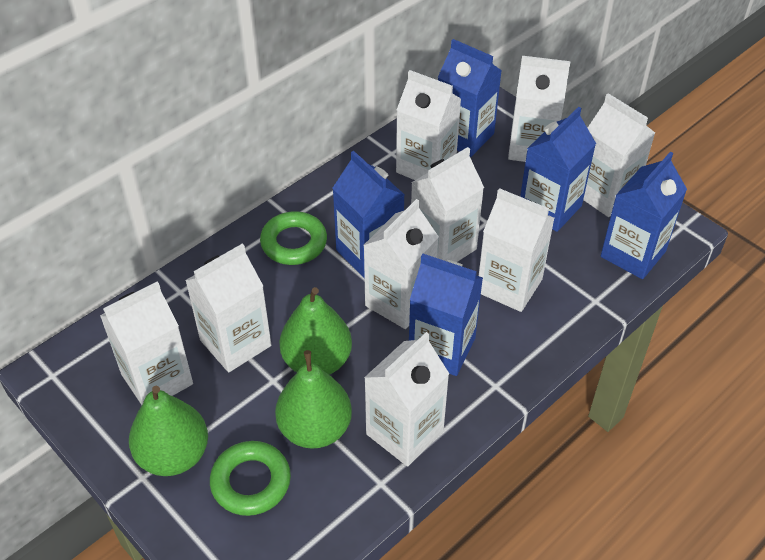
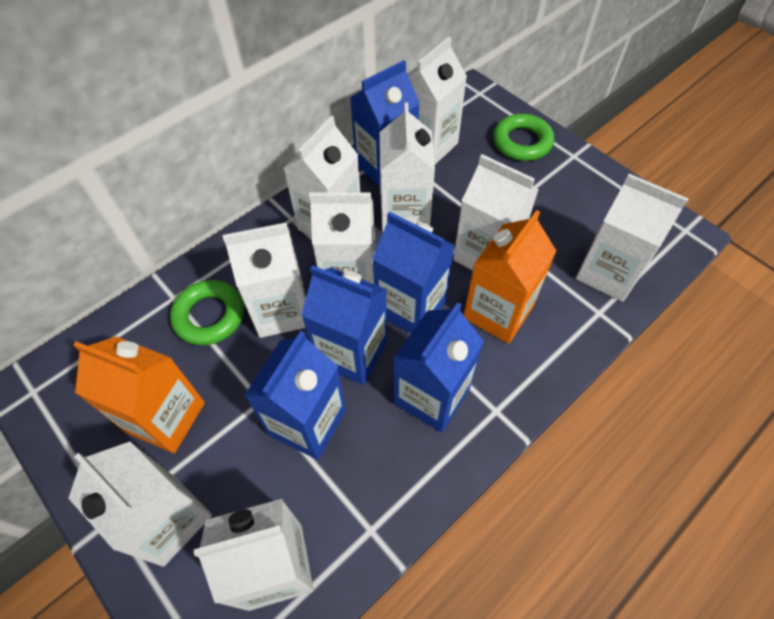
green pear: [129,386,208,476] [275,350,352,449] [279,287,352,375] = 3 -> none = 0
orange carton: none = 0 -> [73,336,205,453] [464,210,556,344] = 2

